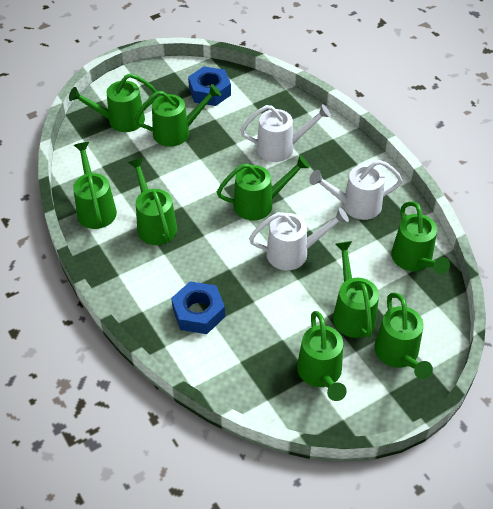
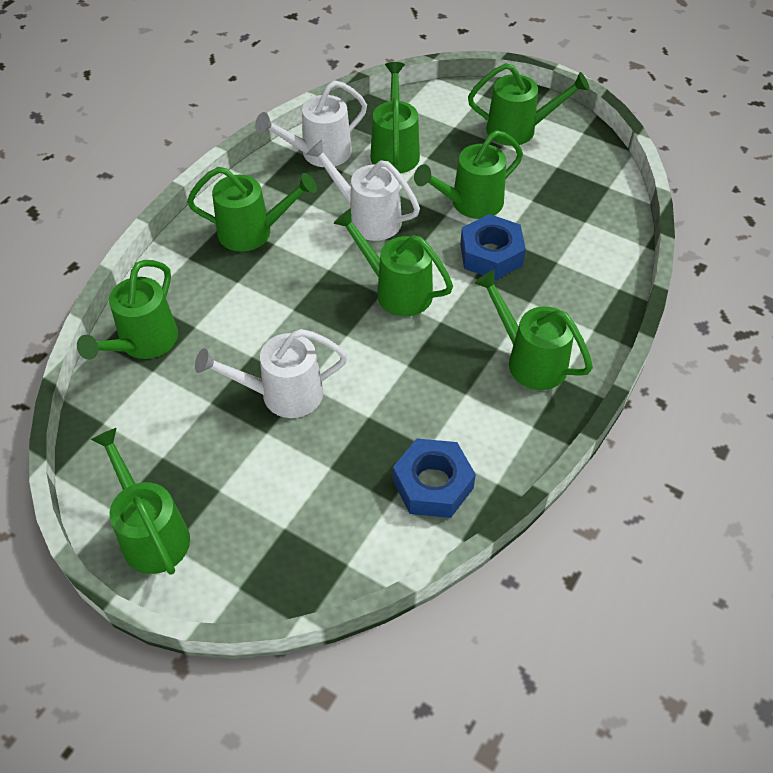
green watering can: [69,73,157,132] [73,142,117,229] [128,158,177,245] [135,84,221,147] [217,155,310,221] [297,311,347,401] [333,241,379,338] [374,293,433,379] [391,201,450,274] = 9 -> [77,260,178,360] [91,428,190,575] [187,167,317,252] [333,208,453,316] [370,62,420,174] [414,130,523,219] [468,63,590,146] [475,270,593,390] = 8

